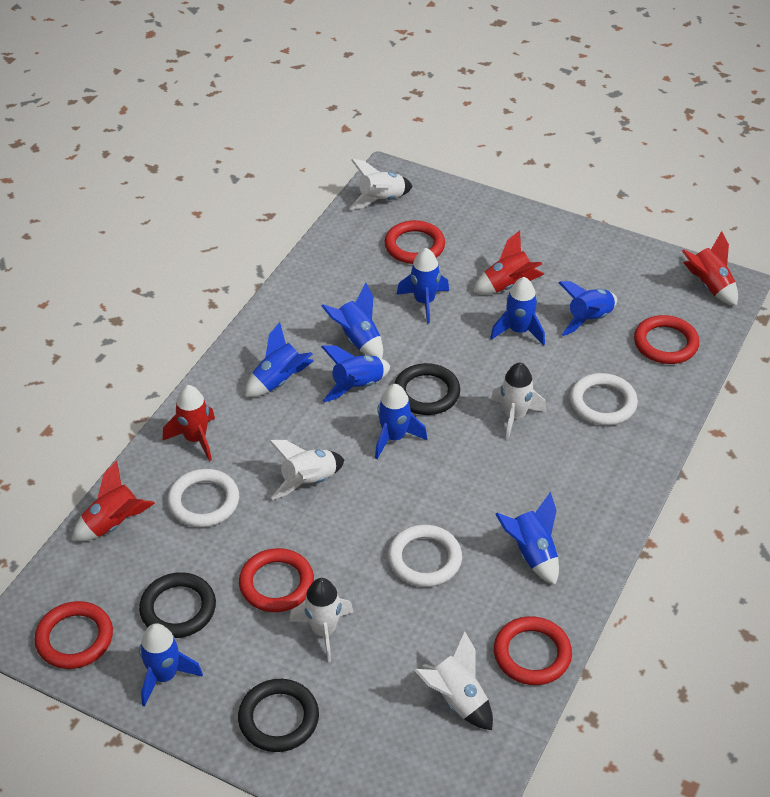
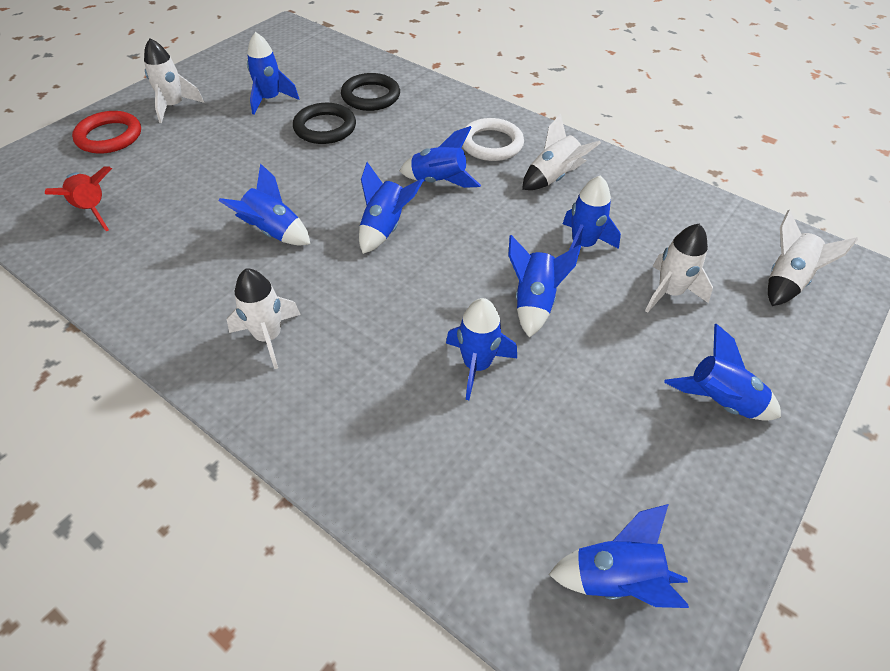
black ring: [139,572,216,638] [238,679,319,752] [394,363,460,415] = 3 -> [293,103,356,144] [341,73,400,111] = 2
red ring: [34,601,113,669] [239,548,314,612] [385,220,445,264] [494,616,572,685] [634,315,699,364] = 5 -> [72,111,141,154] = 1
red rocket: [72,460,155,541] [163,385,215,461] [473,230,544,294] [682,231,738,306] = 4 -> [45,166,112,231] = 1
white ring: [167,469,239,527] [388,525,462,587] [570,373,638,426] = 3 -> [462,118,524,161] = 1

